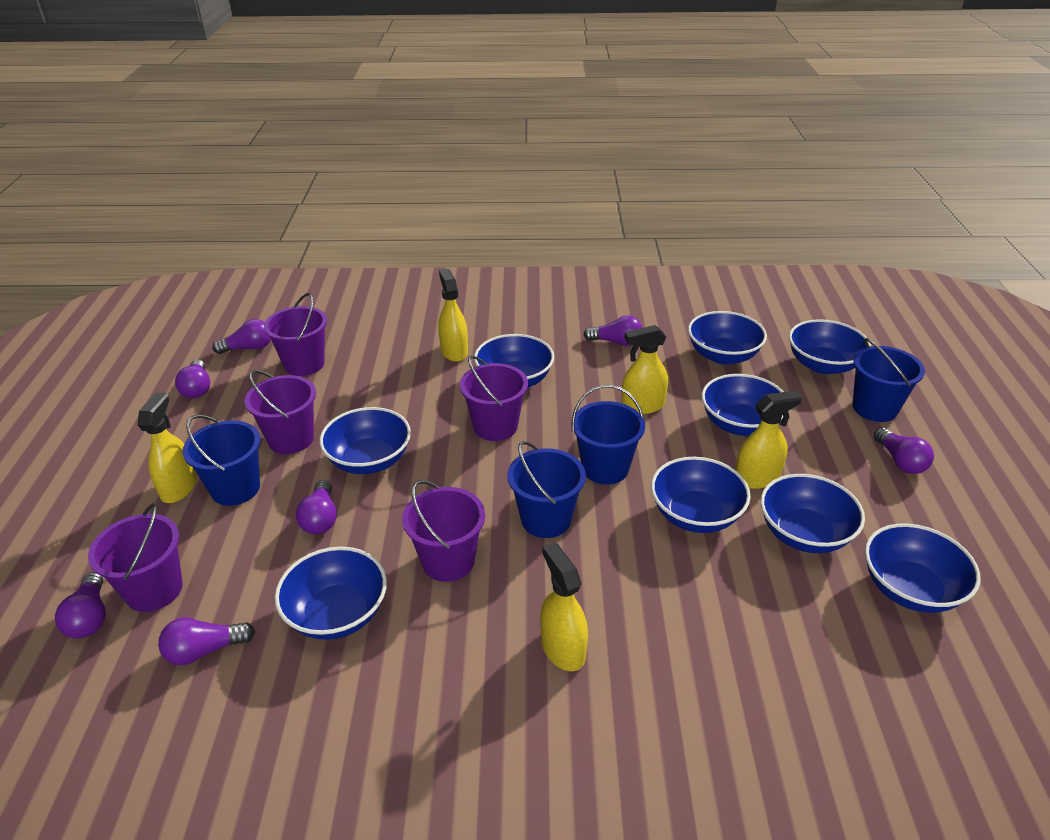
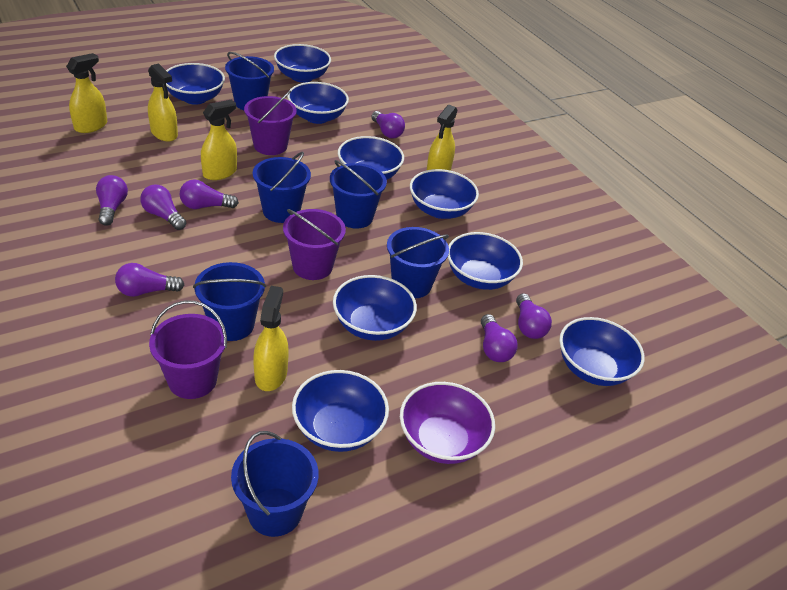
blue bucket: [183,415,260,506] [507,441,586,538] [571,385,645,484] [853,338,925,422] = 4 -> [193,262,266,341] [225,52,274,110] [231,431,318,537] [253,152,311,223] [330,160,387,229] [387,227,449,298] = 6
purple bowl: none = 0 -> [400,382,495,464] = 1
purple bucket: [88,503,183,612] [245,370,316,454] [264,293,327,376] [402,480,485,582] [460,355,528,441] = 5 -> [149,300,227,399] [244,91,297,155] [283,209,346,280] = 3

